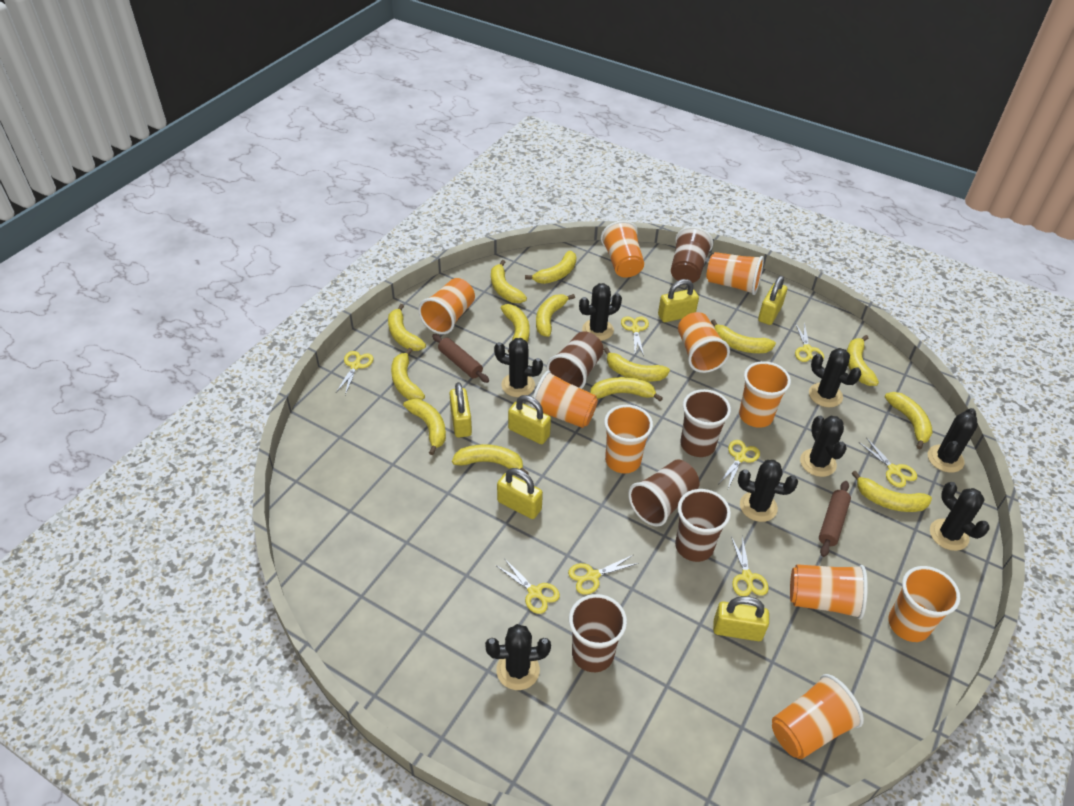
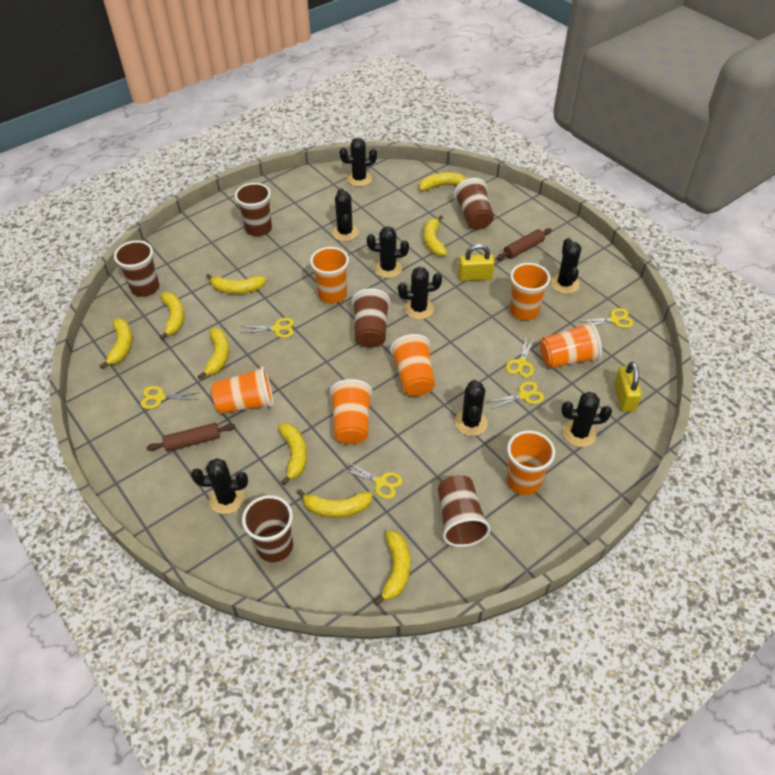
orange cup: [418,278,475,334] [530,370,598,428] [601,221,644,278] [604,405,653,473] [678,312,730,373] [706,252,764,295] [739,361,791,428] [772,674,864,759] [790,564,868,619] [888,566,960,642] = 10 -> [211,366,273,414] [310,247,349,303] [330,379,372,445] [390,334,435,396] [506,430,555,495] [510,263,550,320] [540,321,602,368] = 7
yellow banana: [388,304,426,351] [391,348,425,400] [403,399,446,455] [452,444,529,474] [491,260,527,303] [501,304,530,352] [525,251,576,284] [536,294,575,337] [590,377,663,401] [604,347,670,381] [711,320,776,353] [847,335,879,386] [852,470,932,512] [885,392,933,450] = 14 -> [99,318,133,369] [159,292,184,340] [198,328,229,379] [206,274,266,294] [278,423,307,486] [297,489,373,518] [374,530,410,606] [419,173,466,191] [423,215,448,256] = 9
yellow padlock: [449,382,472,438] [497,468,543,519] [508,395,551,444] [658,279,699,322] [713,596,769,641] [758,276,787,325] = 6 -> [458,244,495,281] [614,362,642,412] = 2
yellow scissors: [336,351,373,395] [497,558,560,614] [568,555,639,595] [621,316,649,356] [719,440,760,488] [731,536,768,596] [795,322,824,362] [859,439,917,488] = 8 -> [141,386,200,409] [240,318,294,338] [342,461,403,499] [488,381,544,410] [506,337,535,378] [582,308,633,328] = 6

